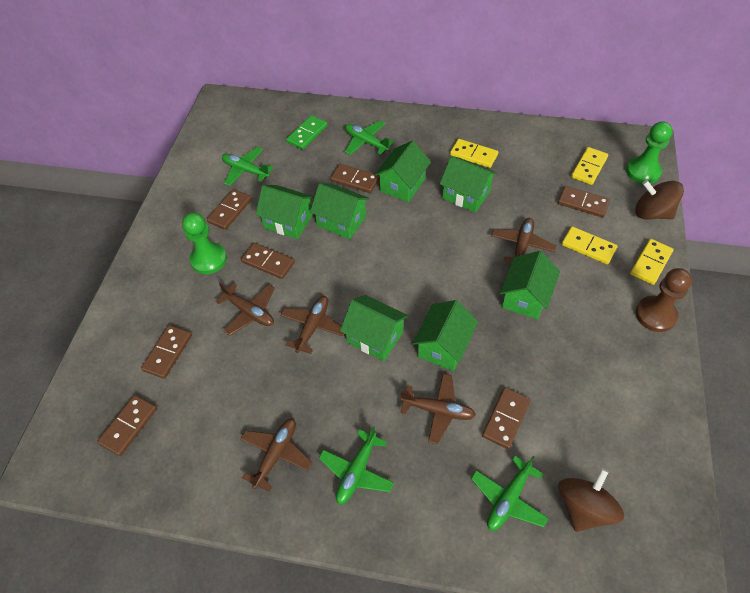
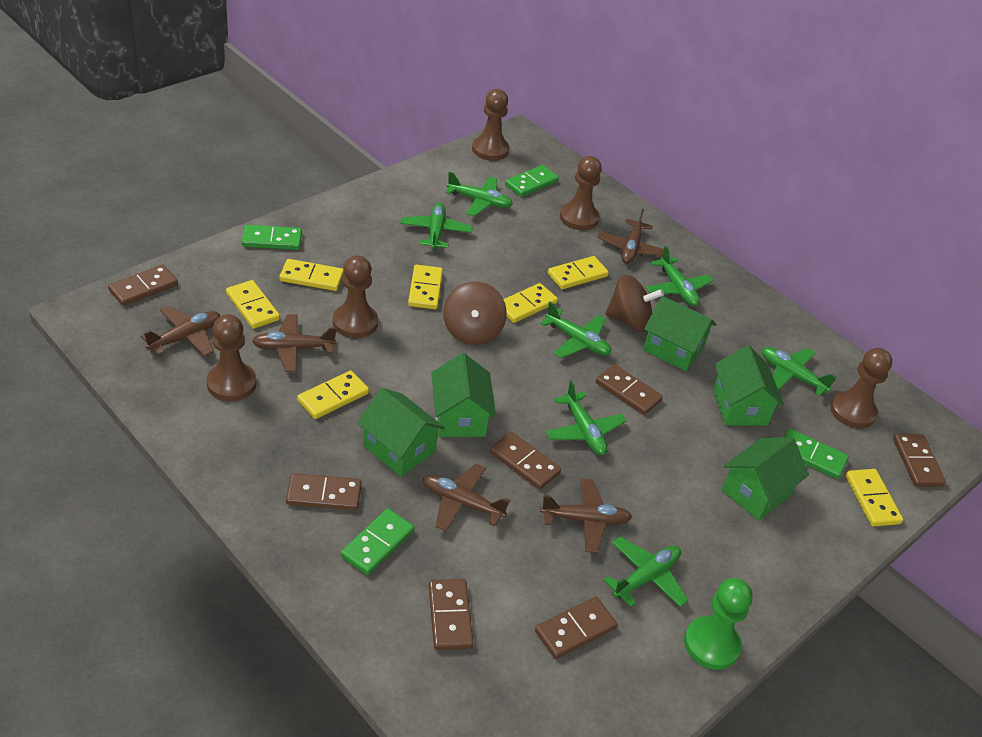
brown pawn: [636,268,692,332] = 1 -> [207,314,257,401] [333,255,378,338] [472,89,509,161] [560,156,602,230] [830,348,892,429] = 5
green domino: [286,115,327,150] = 1 -> [242,225,302,250] [341,508,414,575] [505,165,559,197] [784,429,849,479] = 4
green house: [255,185,314,239] [310,183,369,240] [340,295,408,361] [375,141,431,203] [413,300,478,371] [440,156,497,213] [500,251,560,320] = 7 -> [357,388,445,477] [431,353,496,437] [643,296,716,371] [713,346,784,425] [722,437,809,521] = 5
green pawn: [182,212,227,274] [626,121,673,184] = 2 -> [684,578,752,670] = 1
green plane: [222,147,274,186] [319,426,394,505] [345,121,394,155] [471,456,549,531] = 4 -> [400,203,473,250] [445,172,513,217] [540,302,611,358] [546,380,626,455] [604,536,689,607] [646,246,714,306] [762,347,836,396] = 7
yellow domino: [450,139,498,168] [562,226,617,264] [571,147,608,185] [630,239,673,285] = 4 -> [226,280,280,329] [280,259,344,291] [297,371,369,419] [408,265,443,309] [503,283,558,323] [548,256,609,289] [845,469,903,527] = 7

